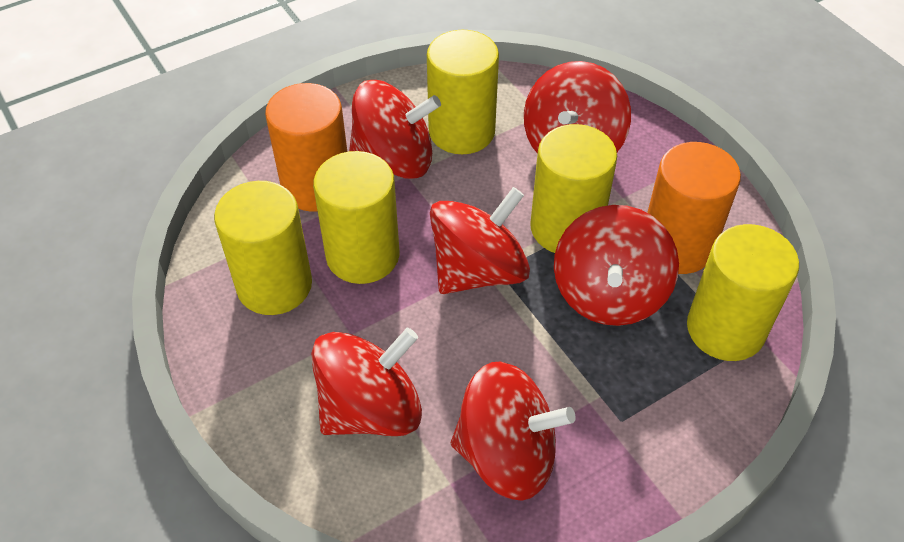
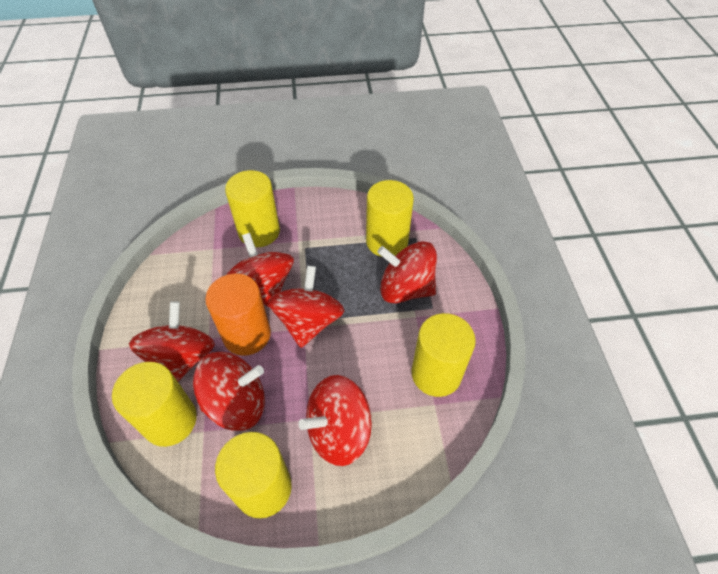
orange cylinder: [265,83,347,212] [647,142,741,274] = 2 -> [205,273,271,356] = 1

